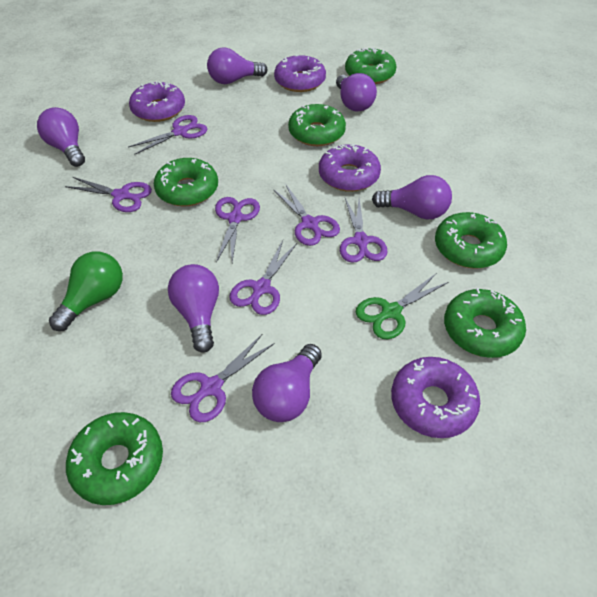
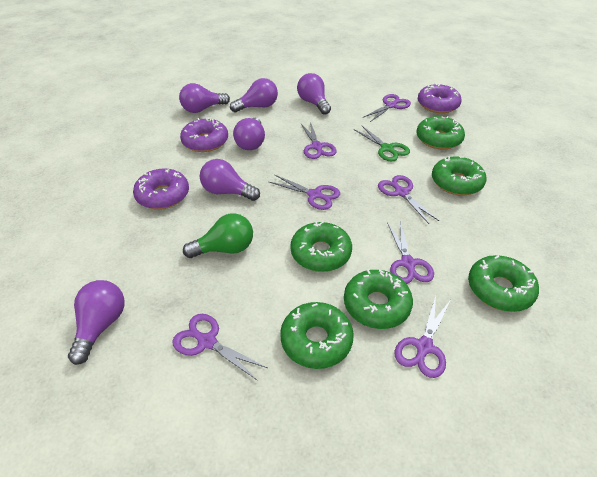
purple donut: [129,81,185,122] [274,54,326,92] [319,144,381,192] [391,357,480,438] = 4 -> [133,168,189,209] [180,118,228,152] [418,83,462,113] = 3

